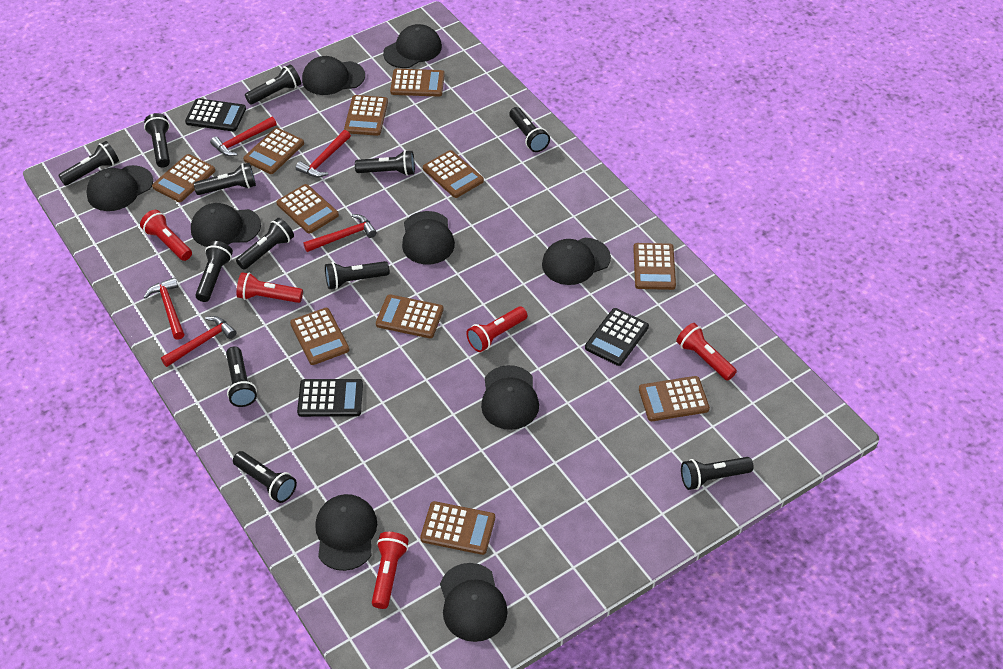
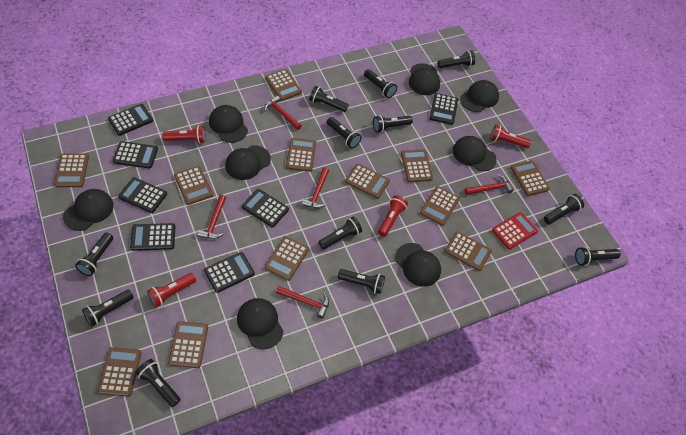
black calculator: [185,98,246,131] [297,379,363,417] [585,308,649,366] = 3 -> [108,104,153,136] [113,141,158,168] [118,177,167,213] [130,223,175,251] [204,252,255,293] [242,189,289,227] [429,93,458,125] = 7
black cap: [86,165,153,211] [191,203,261,247] [302,56,365,95] [315,494,377,571] [383,24,442,68] [402,211,455,264] [440,563,508,642] [481,365,539,430] [542,237,611,285] = 9 -> [63,189,114,231] [209,105,248,143] [225,145,271,180] [237,298,283,349] [395,243,441,287] [409,63,440,95] [453,136,497,171] [460,80,499,112] = 8
brown calculator: [152,154,215,202] [243,128,304,174] [276,184,339,234] [290,308,349,365] [344,95,388,136] [376,294,444,338] [390,69,445,97] [420,501,495,555] [423,150,484,198] [633,243,676,290] [639,376,710,421] = 11 -> [54,154,89,187] [98,347,141,396] [168,321,208,368] [174,166,213,205] [265,69,302,101] [265,237,309,281] [286,138,316,172] [345,164,390,199] [401,149,433,182] [420,186,460,226] [445,231,492,271] [511,161,550,196] = 12
red calculator: none = 0 -> [492,212,538,249] = 1
red flashlight: [140,210,192,261] [236,272,303,303] [372,532,409,609] [466,306,528,352] [676,323,737,381] = 5 -> [147,273,196,307] [162,125,206,143] [378,195,408,237] [490,125,531,148] = 4

